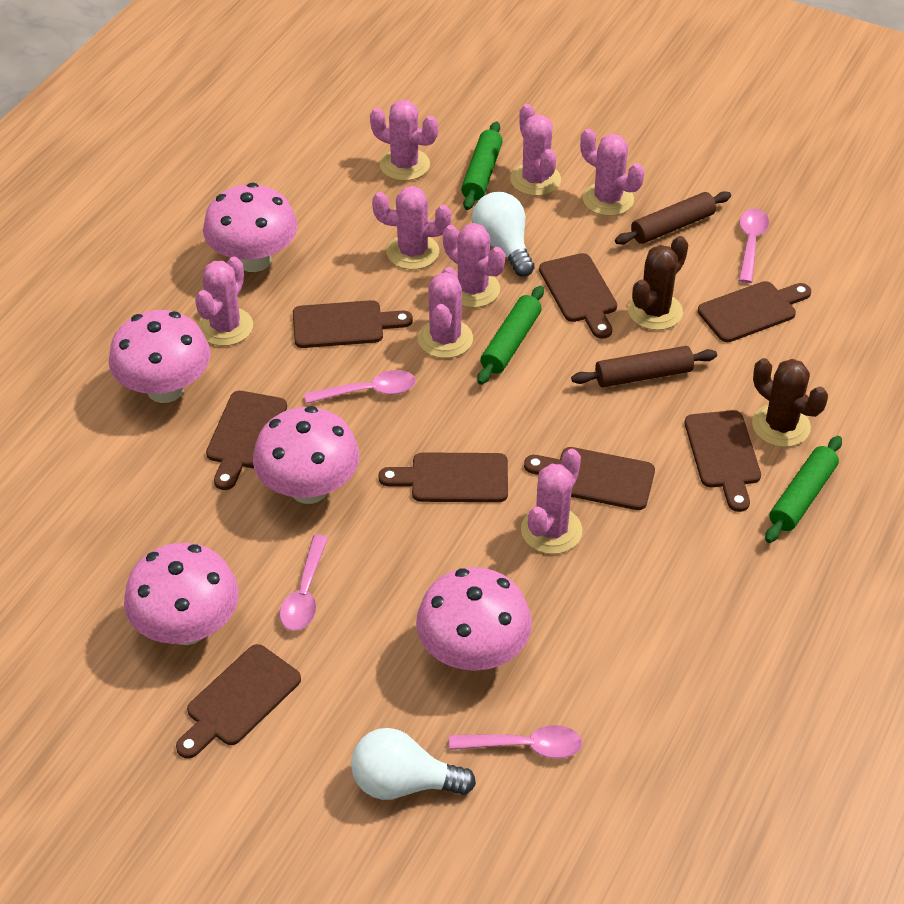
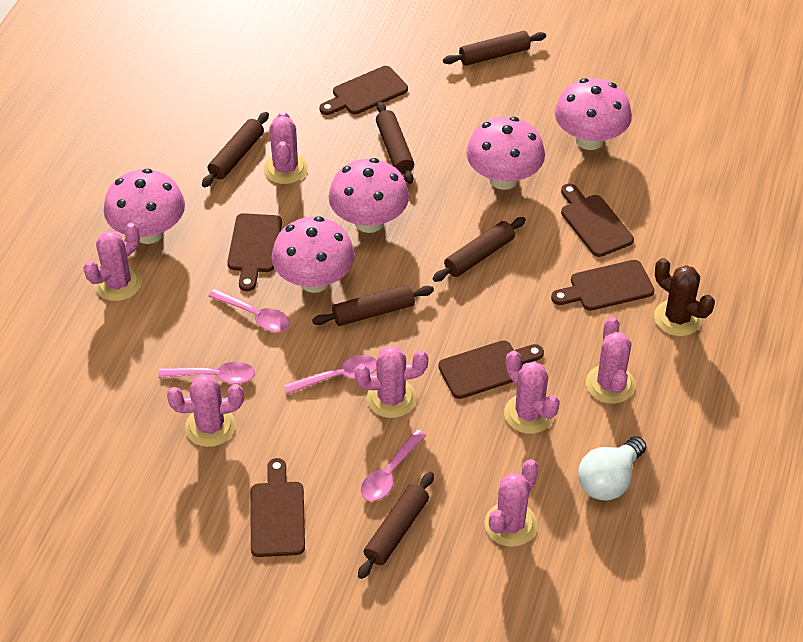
brown cactus: [628,236,689,330] [752,358,828,447] = 2 -> [654,258,715,336] = 1
brown cutting board: [176,644,301,759] [206,391,287,490] [293,300,413,348] [378,452,508,502] [524,447,655,510] [539,253,617,339] [685,410,761,512] [698,281,811,342] = 8 -> [227,213,282,291] [251,458,305,557] [319,66,408,115] [438,340,544,399] [551,260,654,311] [561,183,634,257] = 6
brown rolling pin: [571,346,717,387] [615,191,731,245] = 2 -> [202,112,269,187] [312,285,434,326] [358,472,434,579] [376,102,414,184] [433,217,526,282] [443,31,546,66] = 6
green rolling pin: [461,122,503,210] [477,286,544,385] [765,436,842,543] = 3 -> none = 0
pink cactus: [195,257,253,346] [370,100,438,181] [372,186,451,270] [418,267,473,358] [443,223,505,308] [510,104,561,196] [521,449,582,554] [580,129,644,216] = 8 -> [83,223,142,301] [167,374,244,447] [263,111,308,184] [354,346,428,418] [484,459,539,547] [504,351,560,434] [586,317,635,404] = 7
white light bulb: [351,728,476,800] [472,192,535,277] = 2 -> [578,436,646,501] = 1

